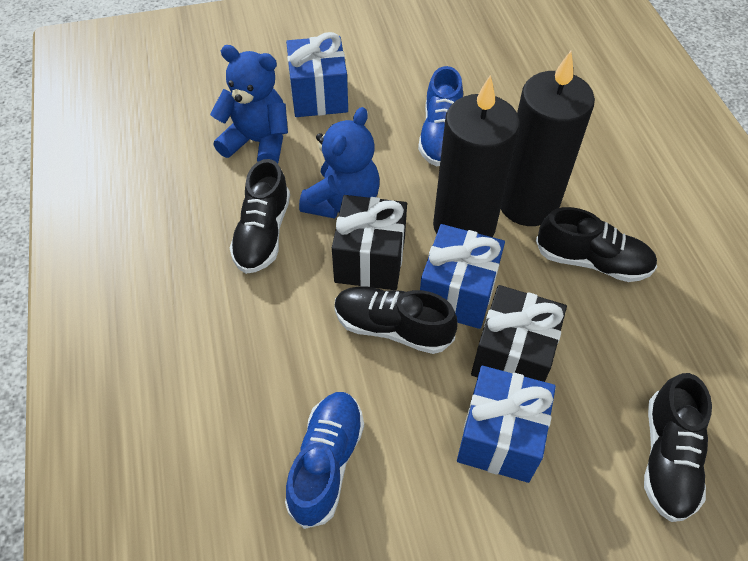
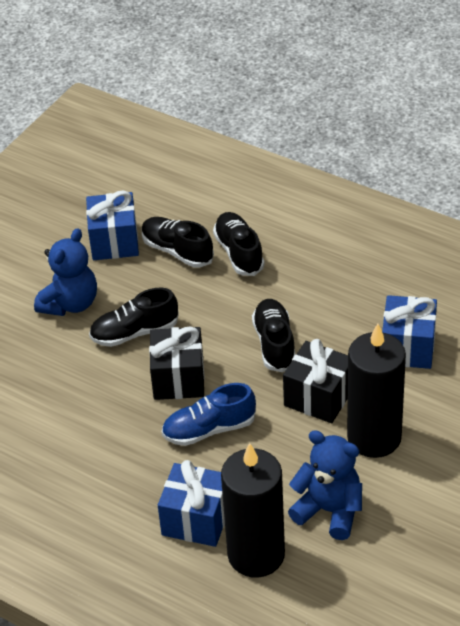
blue shoe: [285,392,364,529] [418,66,463,166] = 2 -> [162,383,256,446] = 1

